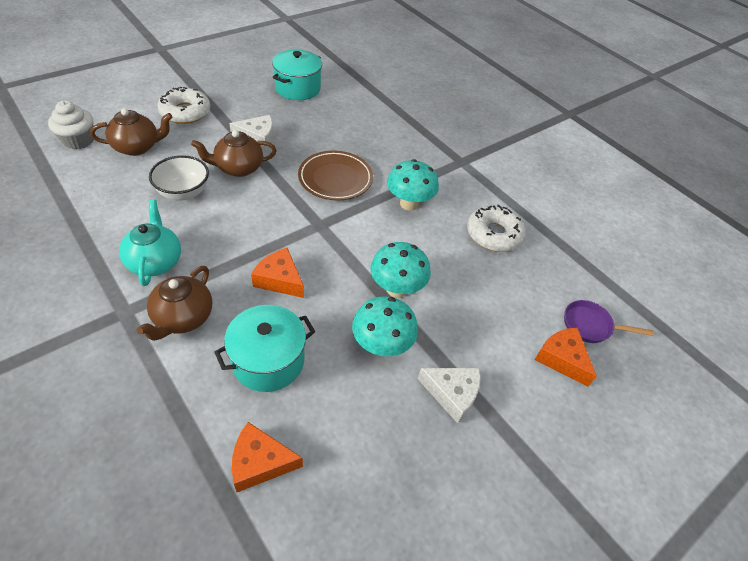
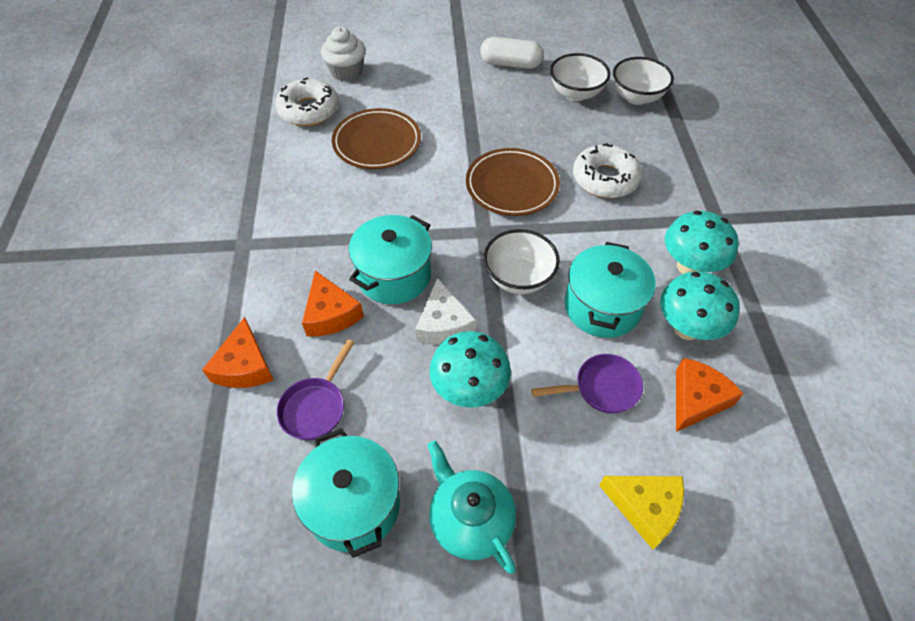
brown plate: [298,150,373,200] = 1 -> [332,108,421,169] [466,148,560,216] = 2
brown teapot: [90,108,173,156] [136,266,212,341] [191,130,277,177] = 3 -> none = 0
purple pan: [564,300,654,343] = 1 -> [276,339,354,440] [531,354,643,414] = 2
turquoise pot: [214,305,315,392] [272,50,322,100] = 2 -> [292,428,400,558] [349,215,432,304] [564,242,656,338] = 3
white bowl: [149,155,209,201] = 1 -> [483,229,560,294] [550,53,610,101] [613,57,674,105] = 3
white capsule: none = 0 -> [480,37,544,69] = 1
white cheese: [229,115,273,151] [418,368,481,424] = 2 -> [415,278,477,345] = 1
yellow cheese: none = 0 -> [599,476,684,550] = 1

